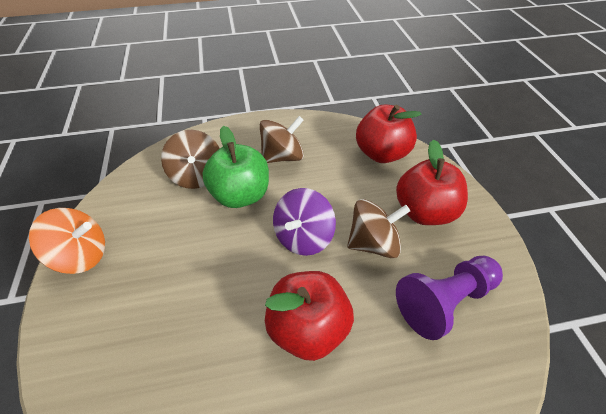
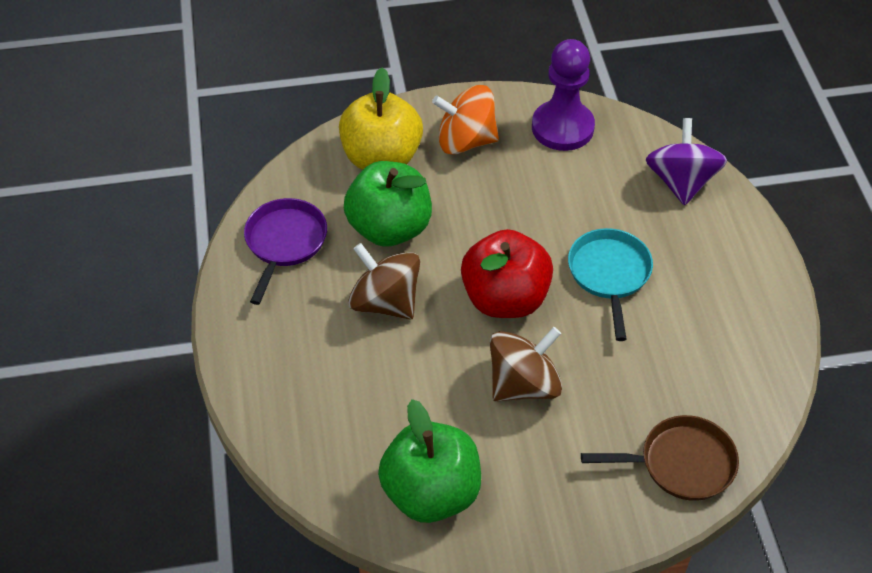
brown pan: none = 0 -> [581,415,739,501] = 1
brown spinning top: [161,130,220,189] [260,116,304,163] [347,199,410,258] = 3 -> [348,243,420,319] [490,327,562,402] = 2
green apple: [203,126,269,208] = 1 -> [344,161,432,247] [378,399,481,523] = 2
purple pan: none = 0 -> [244,198,327,305] = 1
red apple: [265,271,354,361] [356,104,421,163] [396,139,468,225] = 3 -> [461,229,553,318] = 1
turquoise pan: none = 0 -> [568,228,653,341] = 1
yellow apple: none = 0 -> [339,68,423,170] = 1

